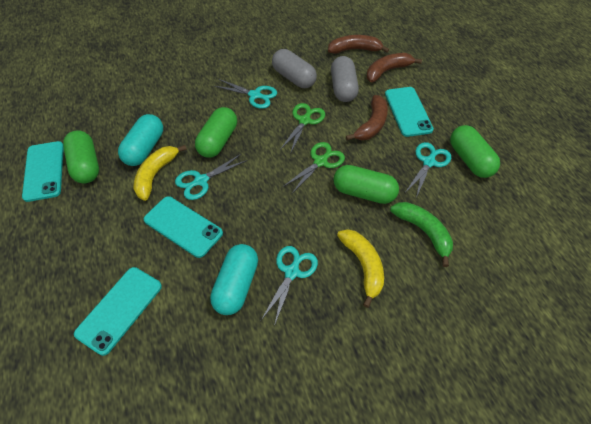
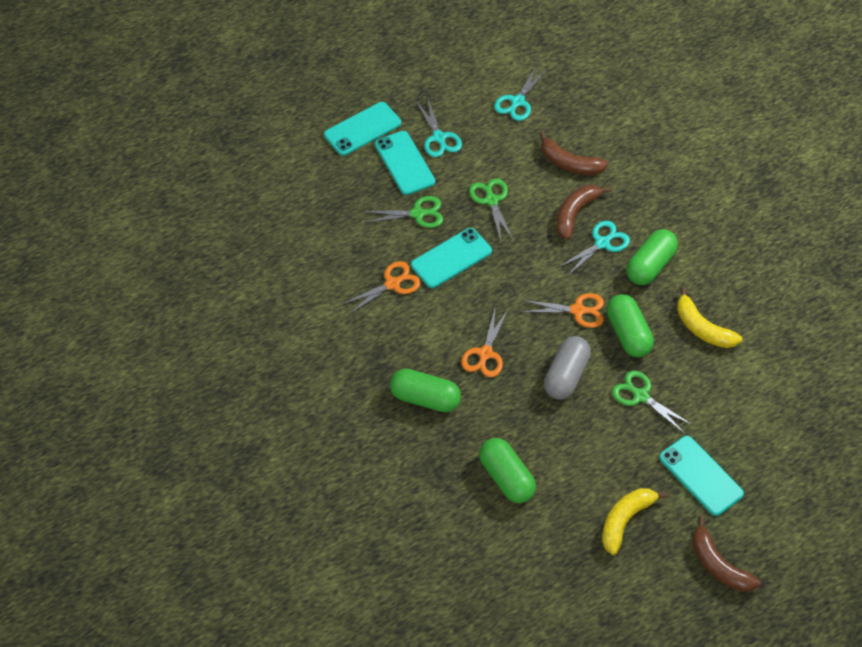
green banana: [390,202,453,267] = 1 -> none = 0
green scissors: [280,103,325,152] [283,142,345,193] = 2 -> [363,196,443,228] [469,179,513,241] [612,371,693,434] = 3
grey capsule: [272,49,317,88] [331,56,359,102] = 2 -> [544,336,591,400] = 1
orange scissors: none = 0 -> [343,261,421,314] [461,309,508,377] [522,293,604,328] = 3
turquoise capsule: [118,114,163,166] [210,244,258,315] = 2 -> none = 0
turquoise scissors: [175,154,248,200] [214,79,277,109] [261,246,318,326] [405,142,451,198] = 4 -> [416,99,462,157] [494,65,546,121] [558,221,630,275] = 3

